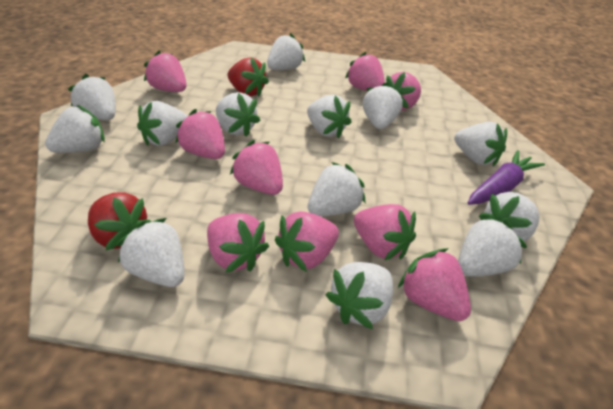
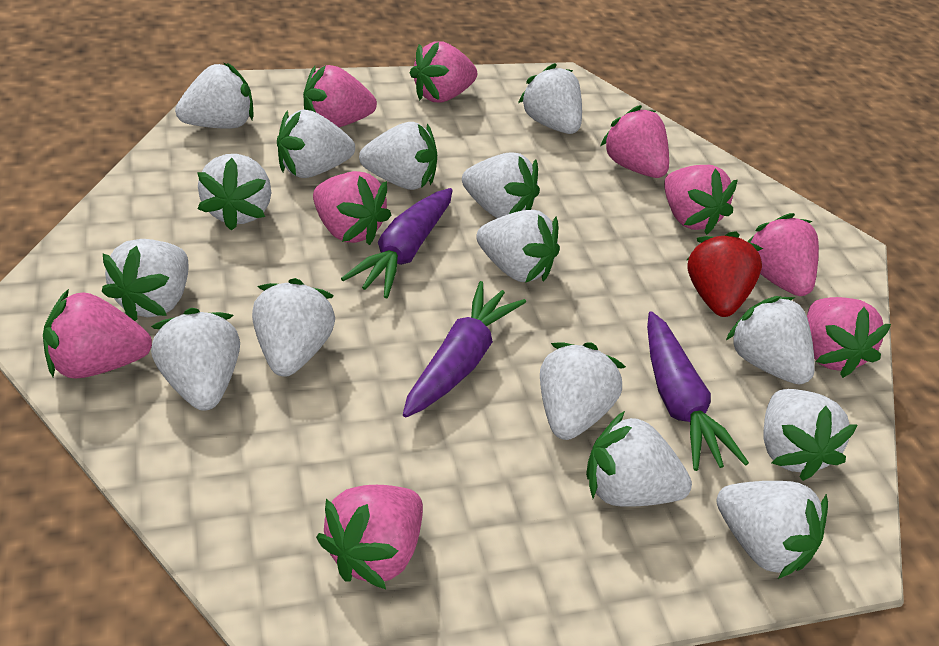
purple carrot: [468,150,545,205] = 1 -> [341,188,453,298] [403,281,526,418] [647,311,749,471] = 3
red strawberry: [88,193,151,250] [228,57,269,97] = 2 -> [687,231,763,317] = 1
white strawberry: [45,105,105,153] [68,74,116,120] [116,218,184,287] [137,101,188,146] [216,92,260,137] [267,33,305,70] [307,95,352,139] [308,162,366,216] [326,262,393,329] [363,82,403,129] [454,122,507,167] [458,215,527,277] [479,192,539,242] = 13 -> [102,239,188,321] [151,308,240,411] [175,63,254,129] [197,154,271,231] [252,278,335,377] [277,110,355,178] [359,122,437,190] [462,152,540,218] [476,210,560,283] [518,63,582,134] [540,342,626,440] [586,411,692,507] [716,481,828,579] [726,296,815,385] [763,389,857,481] = 15

